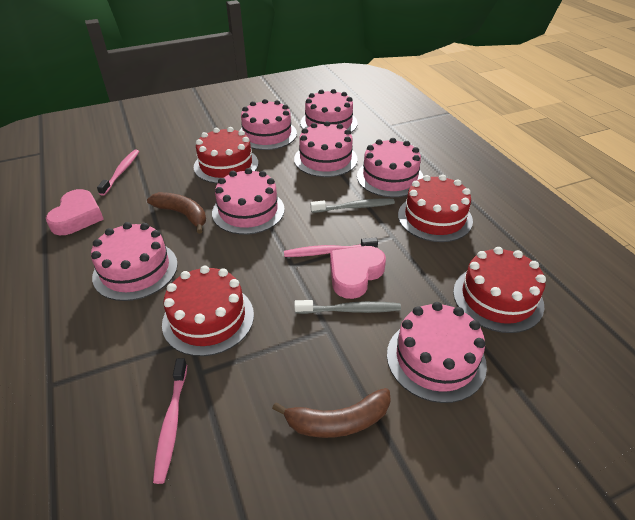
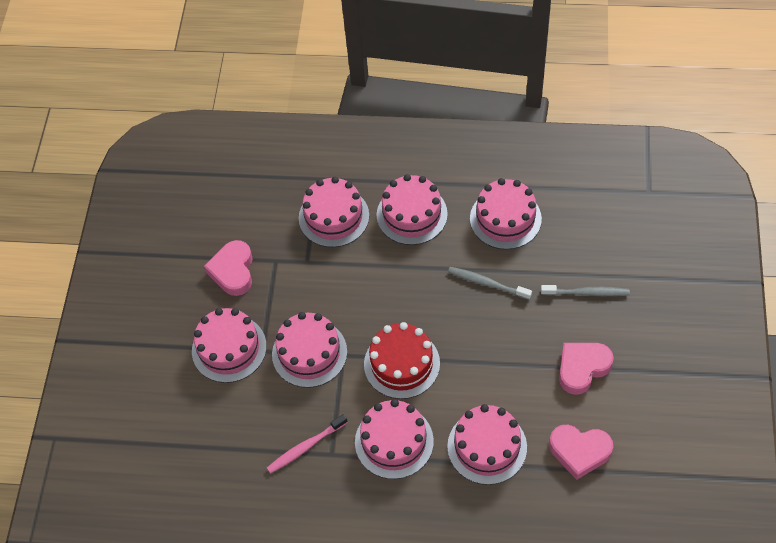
brown banana: [147,192,206,234] [272,388,391,438] = 2 -> none = 0
pink heart: [46,189,104,235] [330,246,386,299] = 2 -> [204,240,253,296] [549,425,613,480] [559,343,614,395] = 3
pink toothbrush: [97,150,139,196] [153,358,187,484] [284,238,378,257] = 3 -> [267,414,348,474] = 1
red cake: [162,266,254,356] [194,127,258,184] [398,174,473,242] [453,247,546,333] = 4 -> [364,322,440,399] = 1

